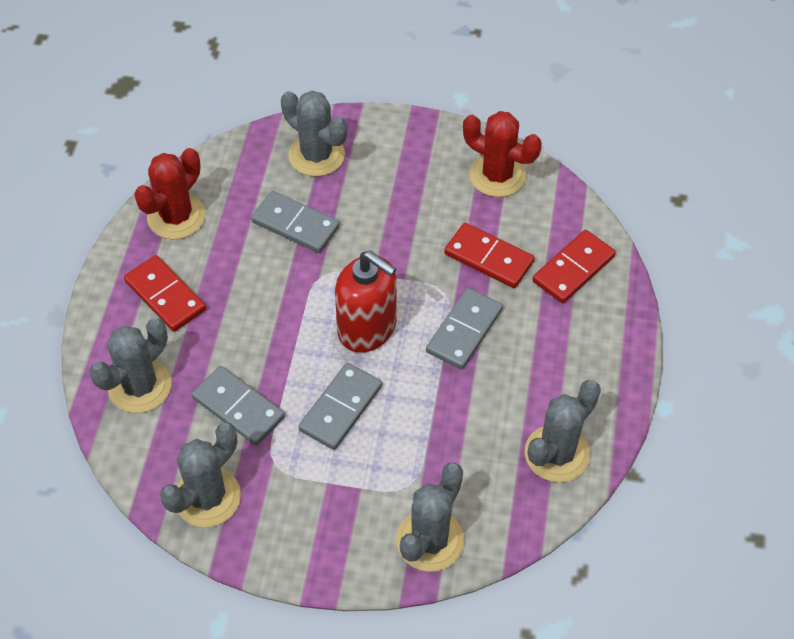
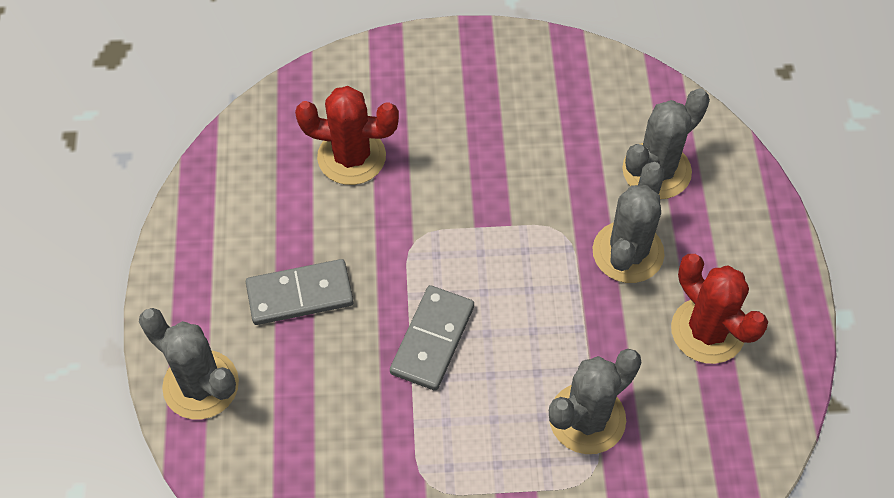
grey cactus: [89,318,172,413] [160,423,241,527] [281,91,347,177] [396,463,464,572] [525,380,601,482] = 5 -> [139,308,239,420] [549,349,642,454] [593,162,665,283] [622,88,710,199] = 4
grey domino: [192,366,285,446] [251,191,340,253] [298,363,382,450] [426,288,503,370] = 4 -> [246,259,354,325] [390,285,474,391] = 2
red domino: [124,255,206,332] [444,223,535,288] [532,230,616,303] = 3 -> none = 0
red soap dispenser: [335,251,397,353] = 1 -> none = 0

